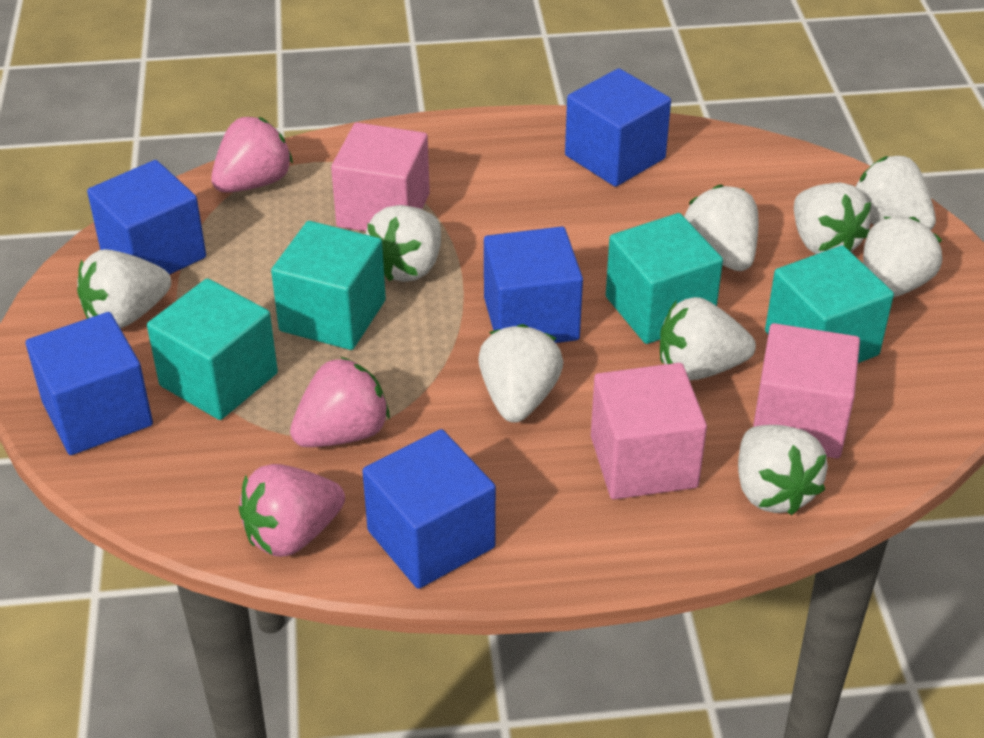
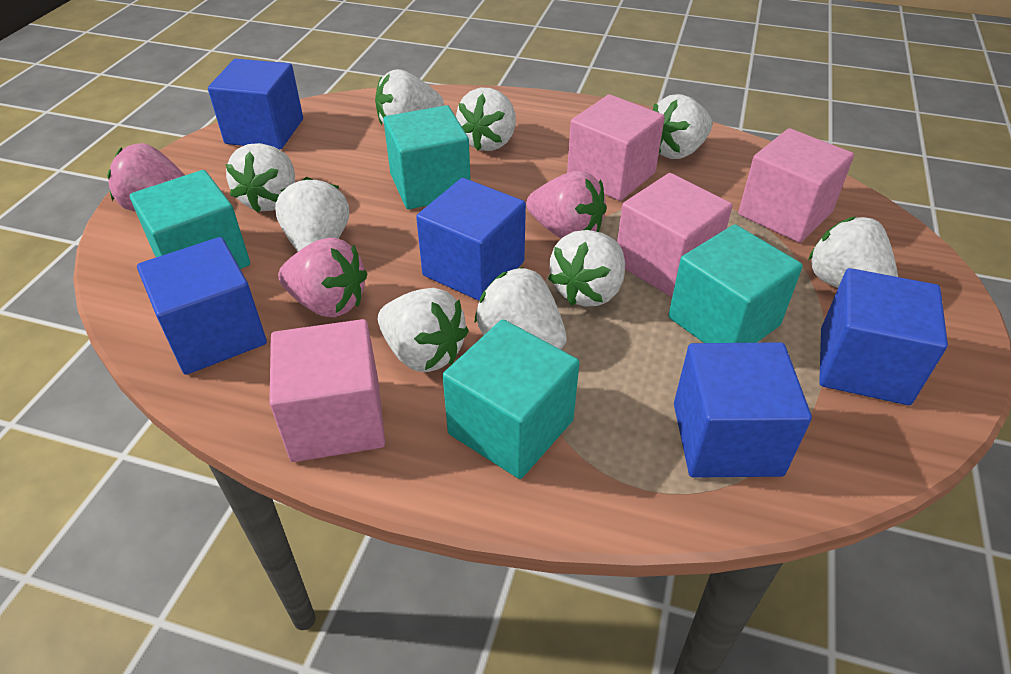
pink cube: [331,122,430,231] [591,363,707,499] [753,323,860,458] = 3 -> [269,319,385,462] [567,94,665,201] [617,173,733,297] [738,128,854,243] = 4

